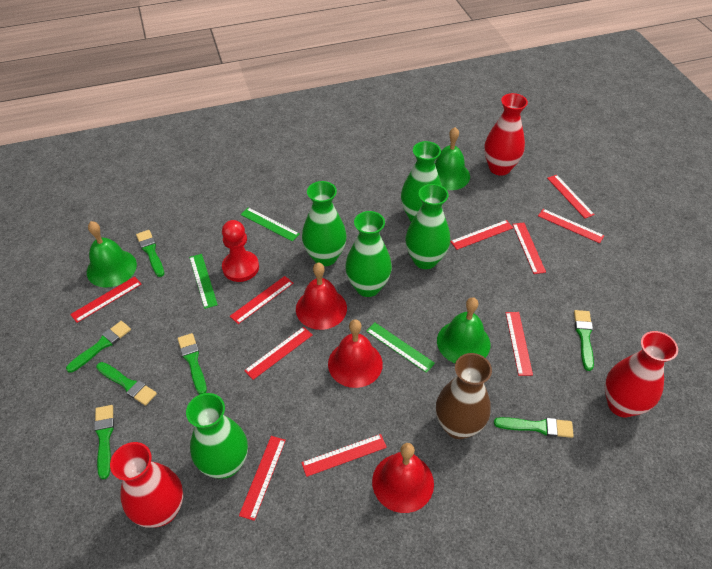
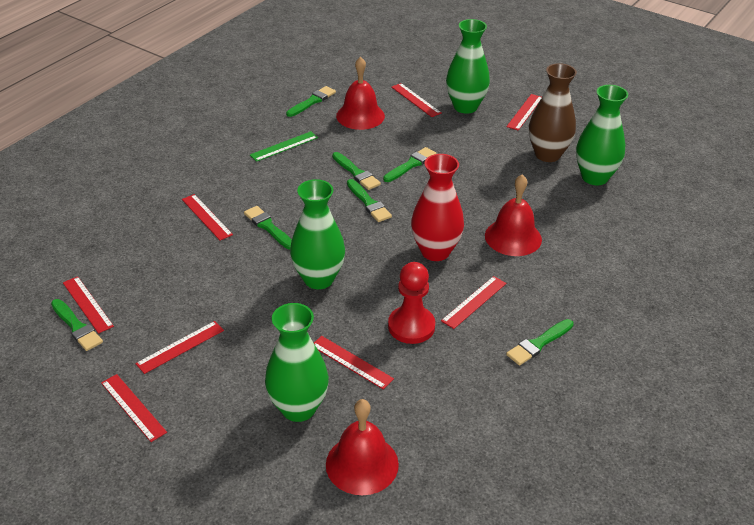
green bell: [87,221,137,288] [435,127,470,190] [437,297,490,363] = 3 -> none = 0
green ruler: [189,254,218,309] [241,207,300,241] [366,323,435,373] = 3 -> [250,131,318,162] = 1
green vase: [186,393,248,479] [302,181,347,266] [345,211,392,297] [401,141,442,222] [406,184,450,269] = 5 -> [265,303,329,422] [290,179,345,289] [446,19,490,114] [576,85,628,185] = 4
red ruler: [70,276,141,323] [230,276,293,324] [239,436,286,521] [244,327,312,380] [301,434,387,477] [450,220,513,250] [506,312,533,376] [512,222,546,274] [538,209,605,243] [547,175,595,218] = 10 -> [63,276,114,334] [101,374,167,442] [135,321,224,374] [182,194,233,240] [314,336,394,390] [391,83,441,117] [441,276,506,329] [506,94,542,130] = 8
red vase: [110,442,183,528] [484,93,528,176] [605,331,678,417] = 3 -> [411,154,464,261] = 1

